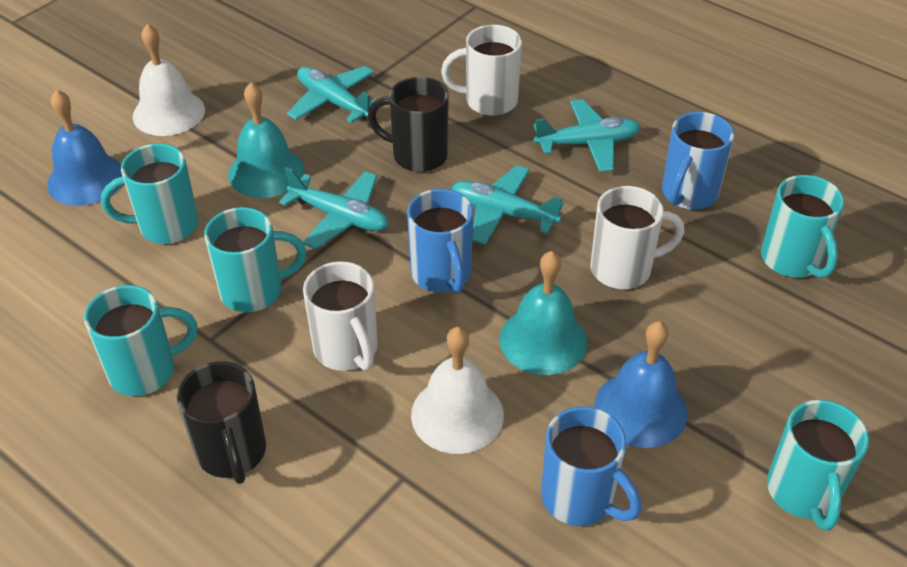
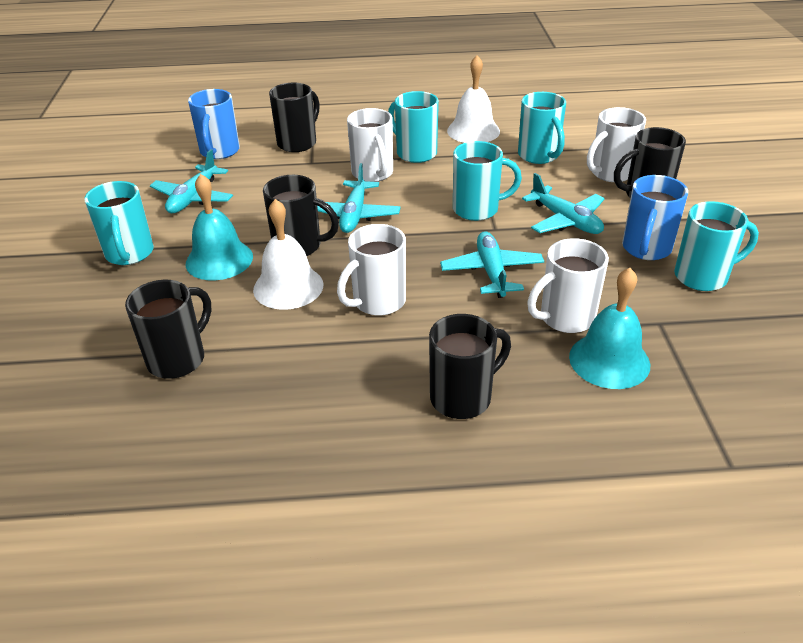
black mug: [177,361,266,484] [368,77,449,172] = 2 -> [125,280,211,379] [263,175,339,256] [269,83,320,152] [429,314,511,419] [614,127,686,198] = 5
blue bell: [47,89,122,206] [594,321,687,448] = 2 -> none = 0
blue mug: [407,189,473,294] [541,406,641,526] [662,112,734,210] = 3 -> [188,89,240,159] [622,175,688,260] = 2
white mug: [303,261,378,371] [441,25,522,116] [590,186,685,289] = 3 -> [337,224,406,316] [347,108,393,182] [527,238,609,333] [587,107,646,182] = 4

